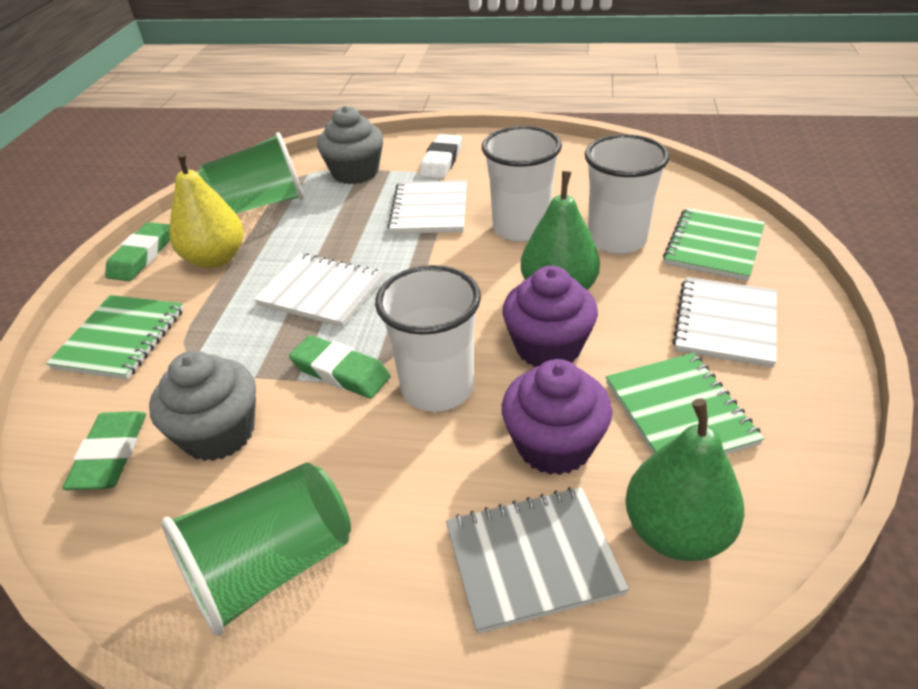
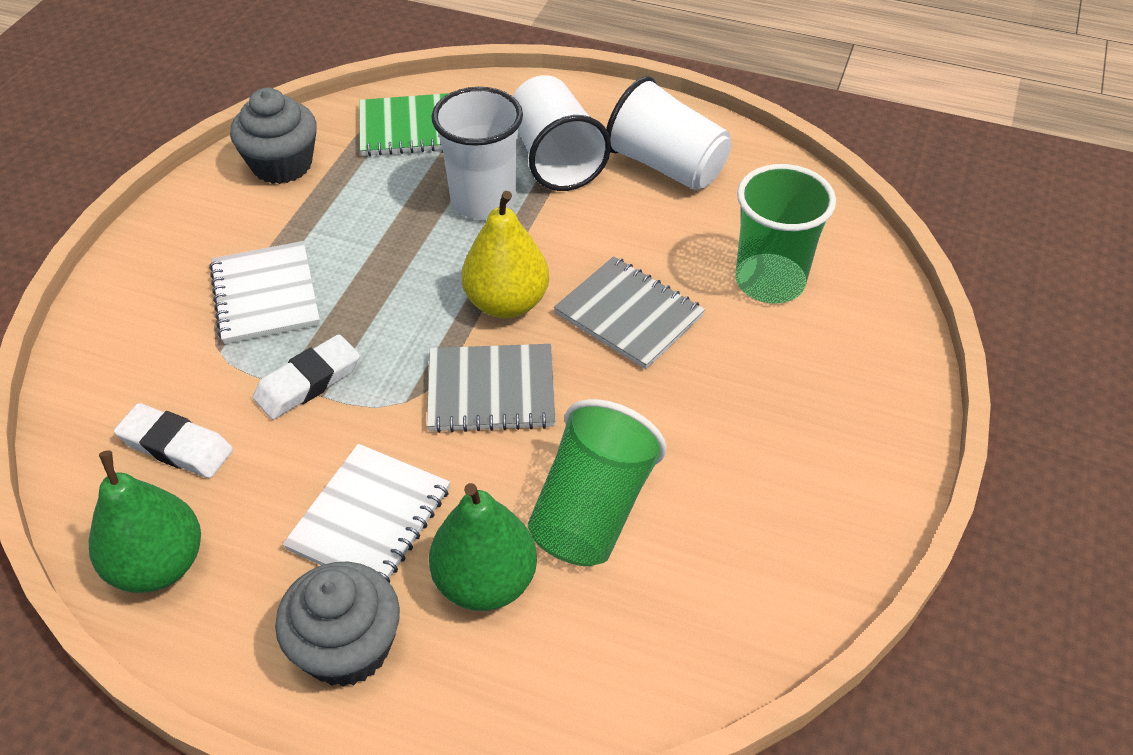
green eraser: [62,411,146,490] [105,222,170,281] [289,335,391,399] = 3 -> none = 0
green notebook: [46,295,184,380] [606,353,764,455] [663,208,765,281] = 3 -> [359,93,450,156] = 1
grey notebook: [446,487,629,634] = 1 -> [427,344,556,433] [554,256,705,369] = 2
purple cupcake: [502,266,598,367] [502,359,612,475] = 2 -> none = 0
white eraser: [420,134,462,179] = 1 -> [114,403,233,478] [253,334,360,420] = 2
white notebook: [254,253,383,327] [388,180,467,234] [672,277,777,368] = 3 -> [209,241,320,344] [283,444,450,583] = 2

